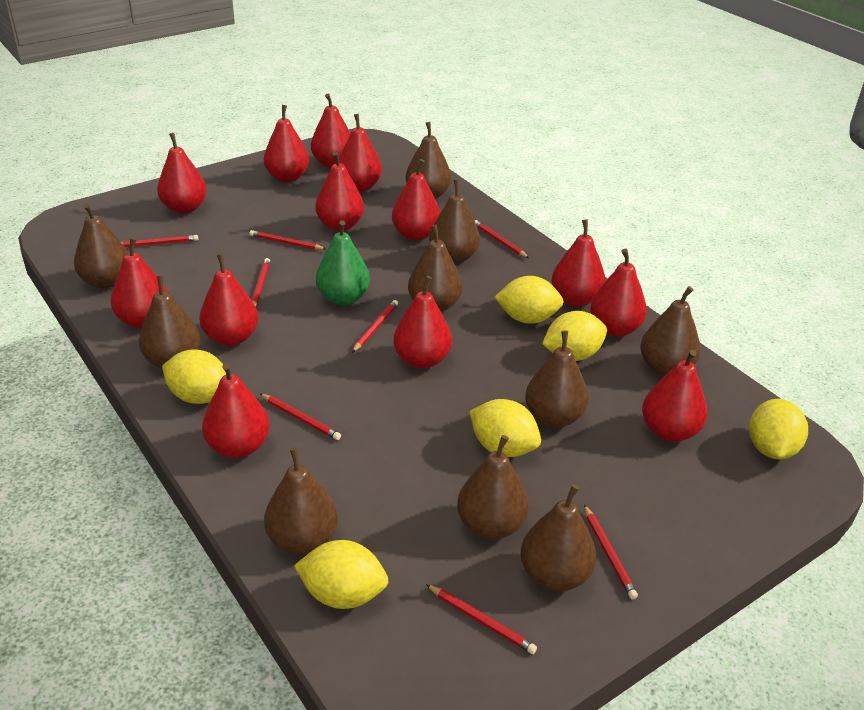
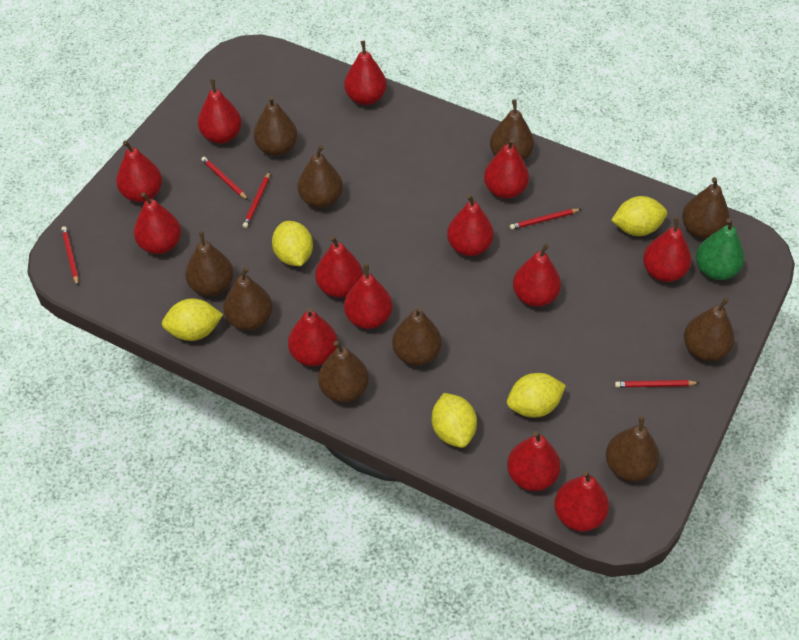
red pencil: [121,235,198,247] [249,230,326,250] [252,258,270,307] [260,394,341,440] [352,300,398,353] [426,584,537,654] [475,220,529,258] [584,505,638,599] = 8 -> [61,226,79,286] [201,156,248,200] [243,172,270,228] [510,209,581,230] [615,380,699,387] = 5
yellow lemon: [162,349,226,404] [294,540,388,609] [469,399,541,457] [494,276,564,324] [542,311,607,361] [749,399,808,459] = 6 -> [162,298,223,341] [272,221,313,266] [432,393,477,448] [507,373,566,418] [611,196,667,236] = 5

